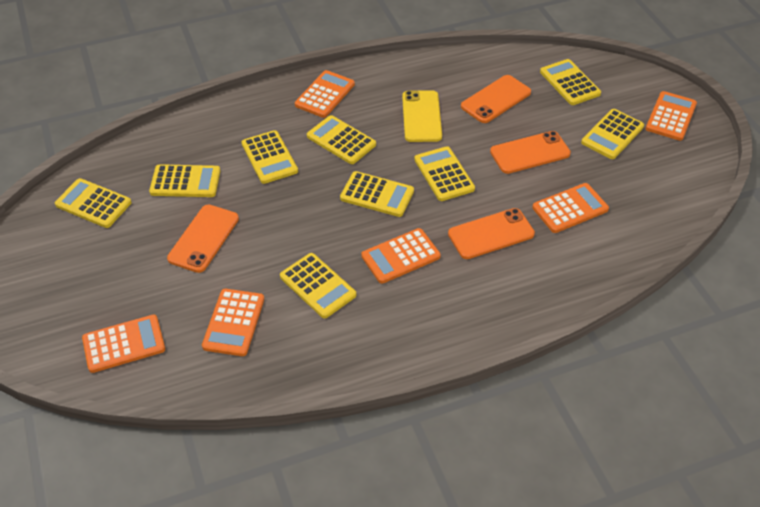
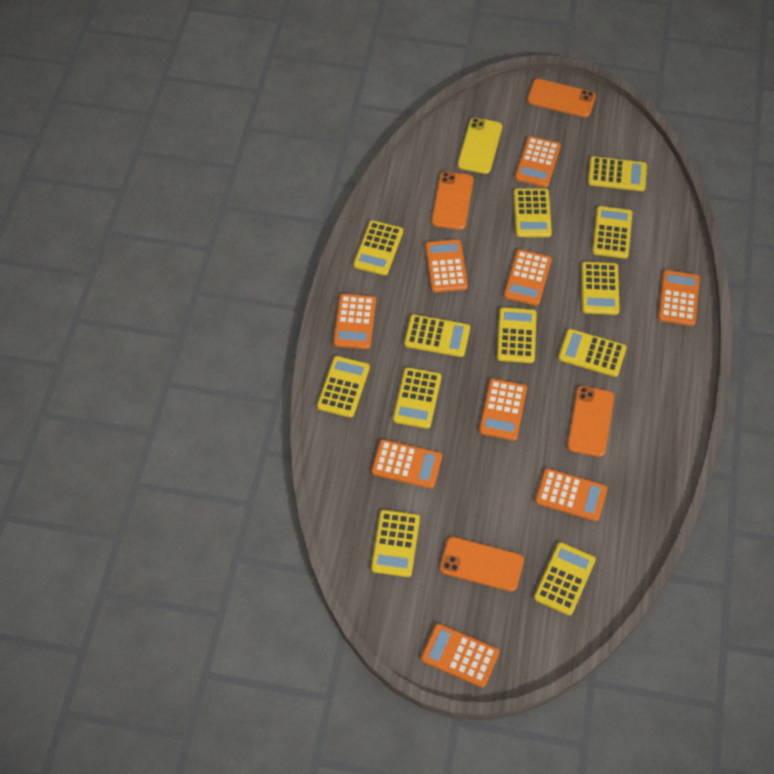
orange calculator: [82,315,165,373] [202,289,264,356] [295,70,355,118] [361,228,441,284] [532,183,609,233] [646,91,697,141] = 6 -> [333,294,376,349] [371,439,442,488] [421,623,500,688] [425,239,468,292] [479,379,527,441] [504,249,552,306] [515,136,561,187] [535,468,608,521] [658,270,700,326] = 9
yellow calculator: [55,178,132,228] [149,164,220,197] [242,130,298,184] [280,253,356,318] [307,115,376,164] [340,171,414,217] [414,146,475,201] [540,59,601,105] [581,109,644,159] = 9 -> [317,356,370,418] [353,220,403,275] [371,510,420,577] [393,367,441,429] [404,314,470,357] [497,307,537,363] [514,189,552,237] [534,542,596,615] [558,329,627,377] [581,262,620,315] [588,156,647,191] [592,206,632,259] = 12

